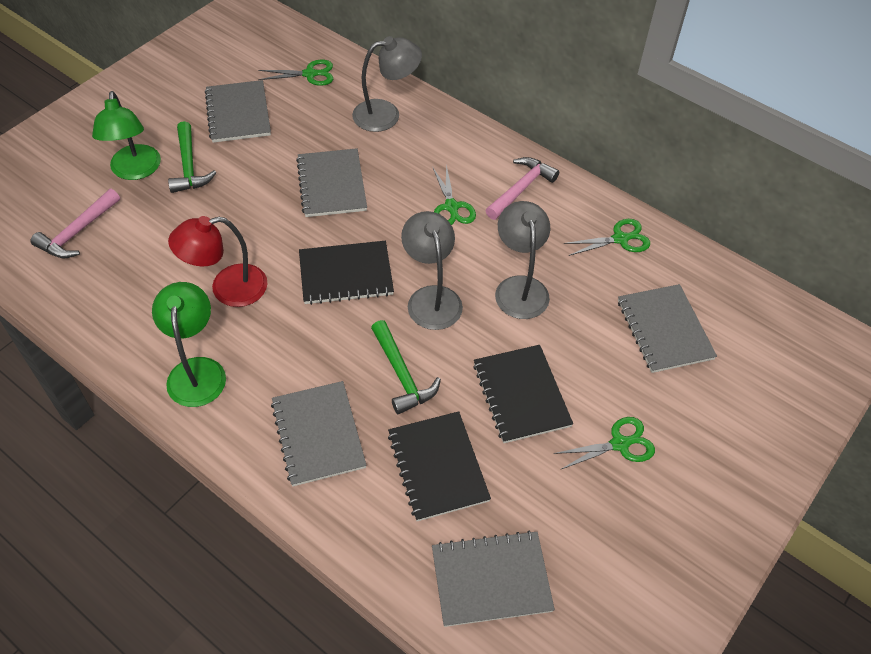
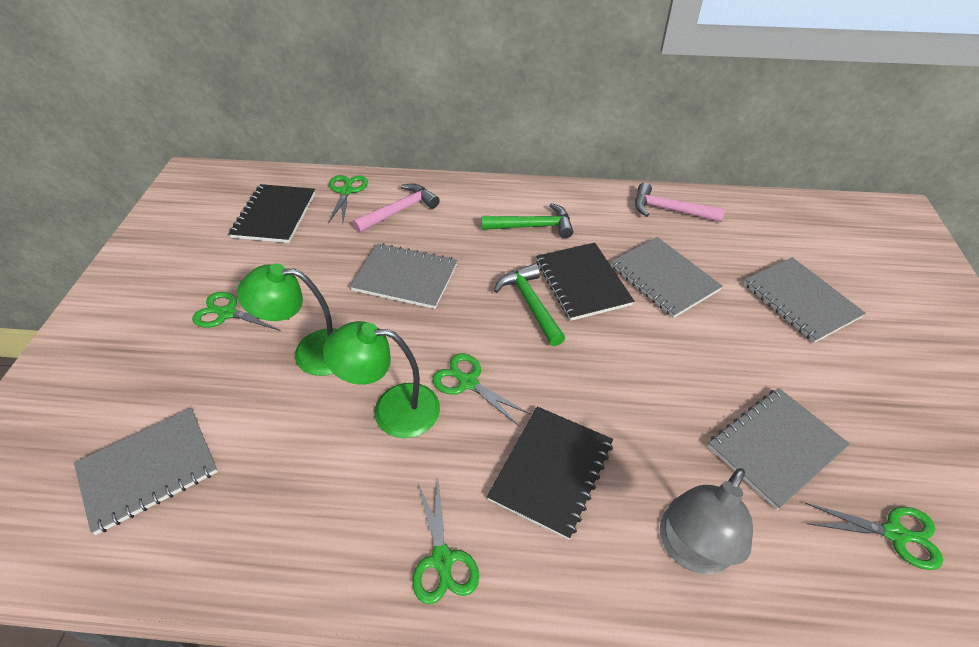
green scissors: [258,60,333,86] [433,165,476,225] [554,417,655,470] [563,219,650,256] = 4 -> [192,292,290,331] [328,175,368,224] [412,481,479,604] [432,353,530,426] [805,503,943,570] = 5
grey lamp: [352,36,422,132] [401,211,463,330] [495,201,550,319] = 3 -> [660,468,753,574] = 1
red lamp: [168,216,268,307] = 1 -> none = 0

